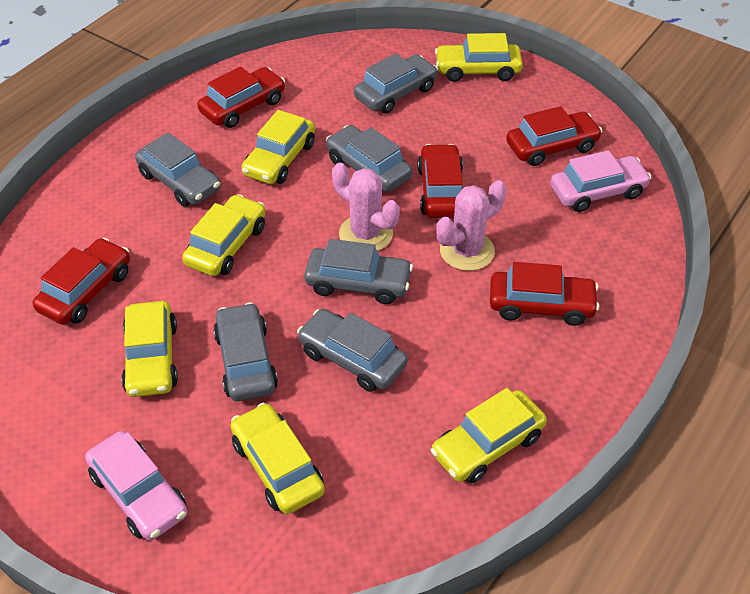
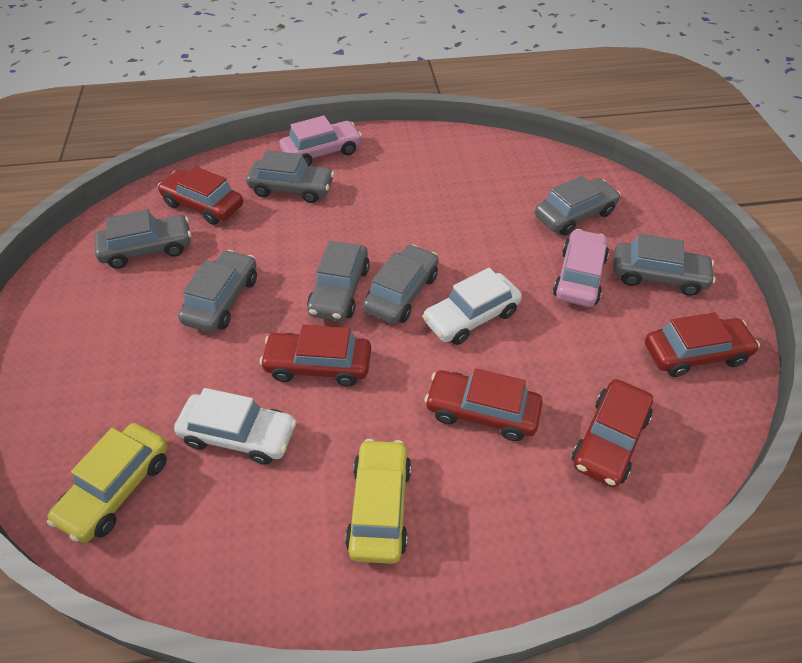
grey car: [135,132,221,207] [213,302,278,401] [297,309,408,392] [304,239,413,304] [326,125,412,192] [354,53,438,114] = 6 -> [94,209,191,269] [178,250,257,332] [246,150,334,203] [307,241,370,321] [363,244,439,324] [535,176,621,236] [613,234,716,296] = 7
pink cactus: [332,162,400,251] [436,180,506,271] = 2 -> none = 0
white car: none = 0 -> [174,388,297,465] [422,268,522,345] = 2
yellow car: [121,301,178,397] [182,194,266,276] [230,403,325,514] [241,110,315,184] [431,388,547,484] [435,33,523,82] = 6 -> [47,423,168,543] [345,439,411,564] = 2

